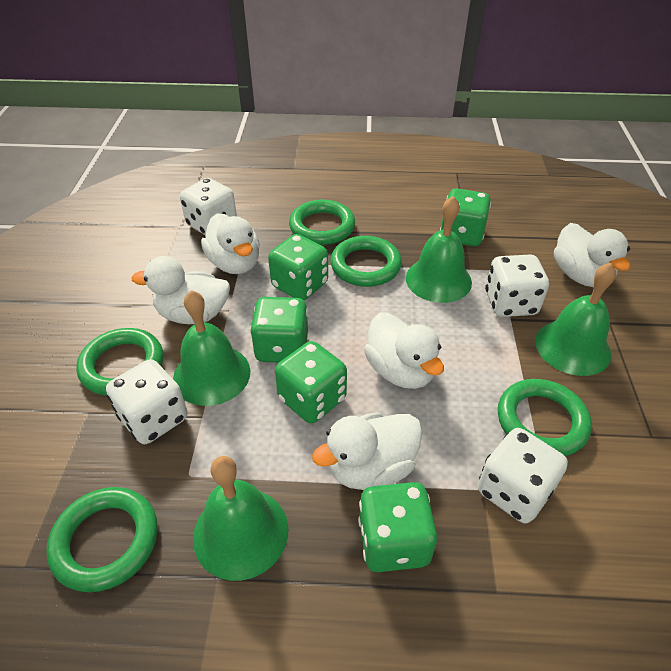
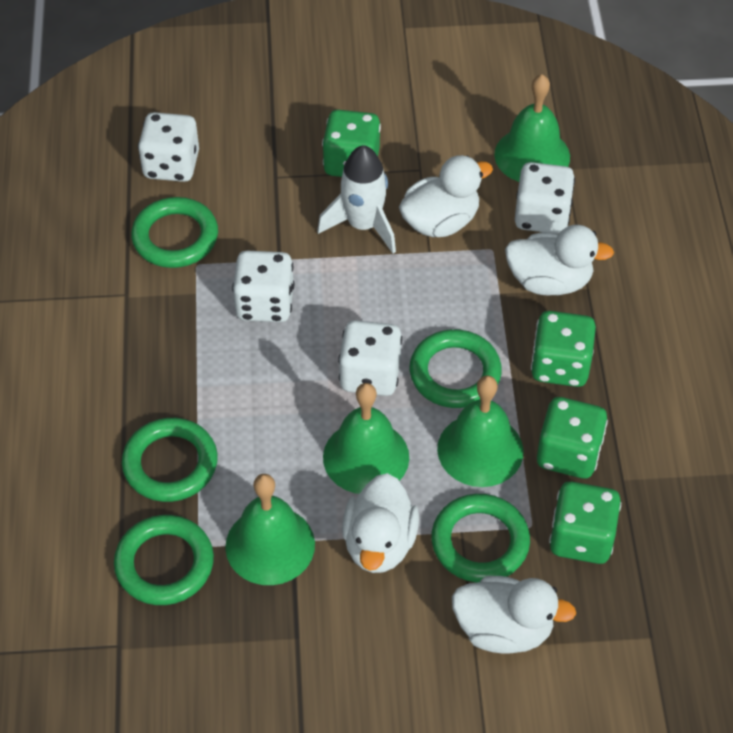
green dice: [250,297,308,363] [268,234,328,300] [275,341,347,424] [358,482,437,572] [440,189,491,246] = 5 -> [322,110,381,177] [531,311,596,387] [537,397,608,478] [549,482,621,564] = 4
white duck: [131,256,230,324] [201,213,260,274] [312,413,423,490] [364,313,444,389] [554,223,630,287] = 5 -> [342,473,419,573] [399,155,493,237] [452,576,576,654] [505,225,614,295] = 4
white rocket: none = 0 -> [317,145,396,254] = 1

